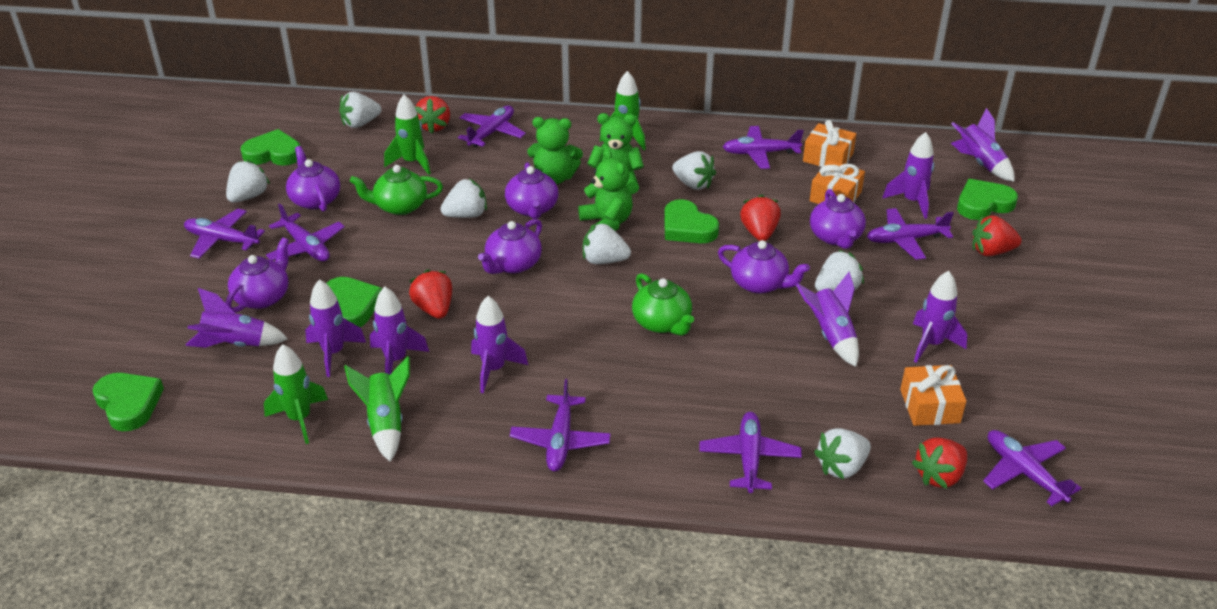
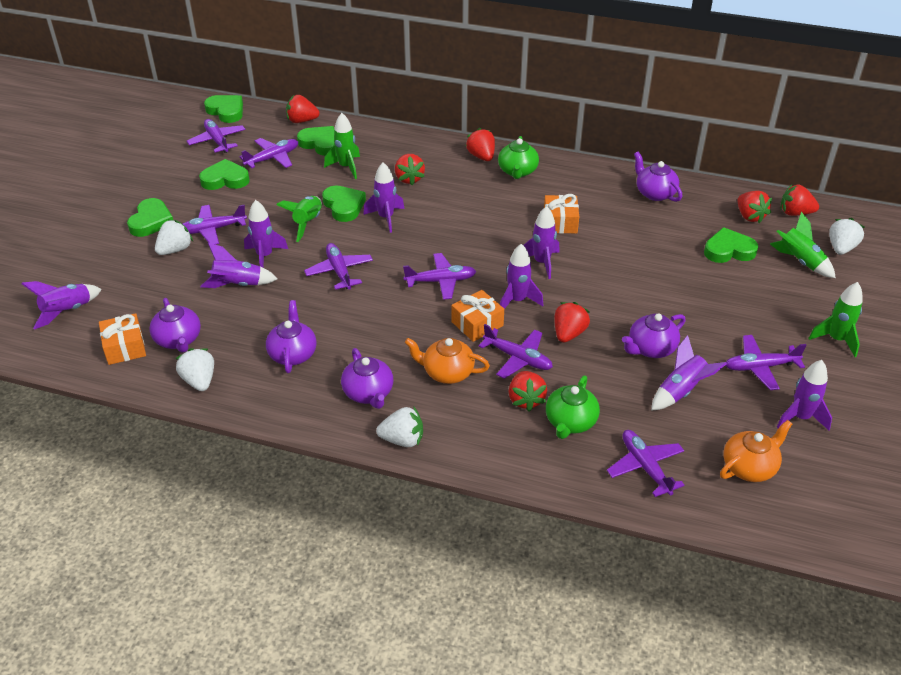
green heart: [93,373,164,431] [241,129,300,166] [326,277,382,327] [664,199,719,243] [957,179,1018,220] = 5 -> [127,198,173,237] [199,159,250,190] [204,95,243,123] [297,126,334,156] [322,185,366,222] [704,227,758,263] = 6
green teddy bear: [527,117,583,184] [578,148,633,231] [587,113,644,194] = 3 -> none = 0
orange teapot: none = 0 -> [405,338,490,384] [720,420,792,482] = 2
purple teapot: [226,237,289,313] [286,146,340,212] [478,219,542,274] [505,162,558,219] [718,240,810,294] [810,189,866,249] = 6 -> [149,298,201,353] [266,300,316,373] [341,348,393,409] [622,313,686,358] [634,152,682,202] = 5
red strawberry: [409,269,452,319] [415,96,450,134] [740,195,781,241] [912,437,967,489] [972,215,1022,256] = 5 -> [286,95,320,123] [395,154,425,185] [466,128,495,161] [508,371,547,411] [554,302,590,343] [737,191,772,223] [780,184,819,216] = 7
white strawberry: [226,160,270,203] [339,92,381,128] [440,179,487,218] [583,223,631,264] [672,151,716,190] [814,428,871,479] [815,250,864,292] = 7 -> [155,220,193,255] [175,348,214,391] [376,407,423,447] [829,218,865,255] = 4

